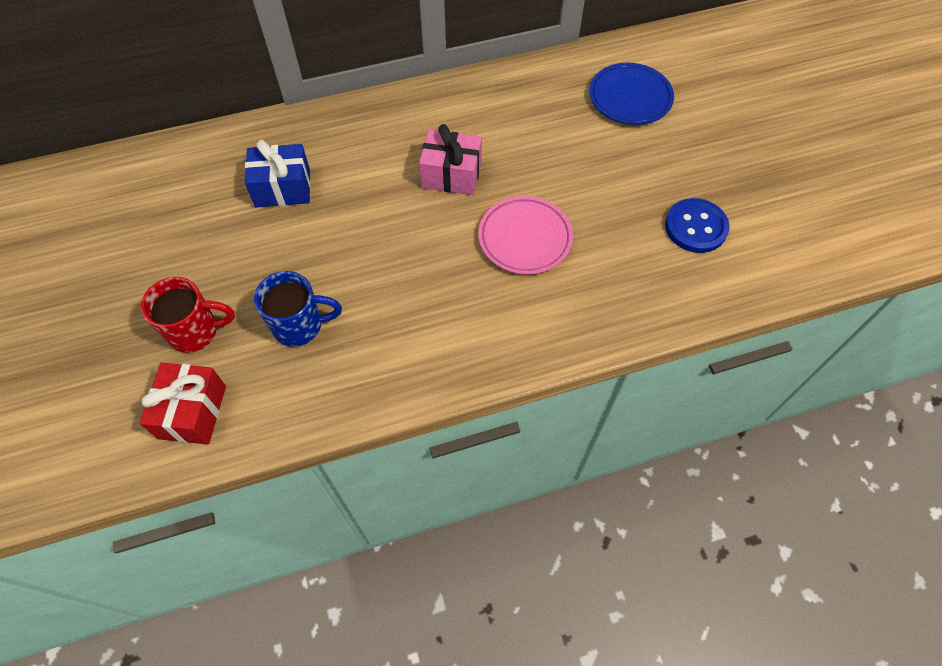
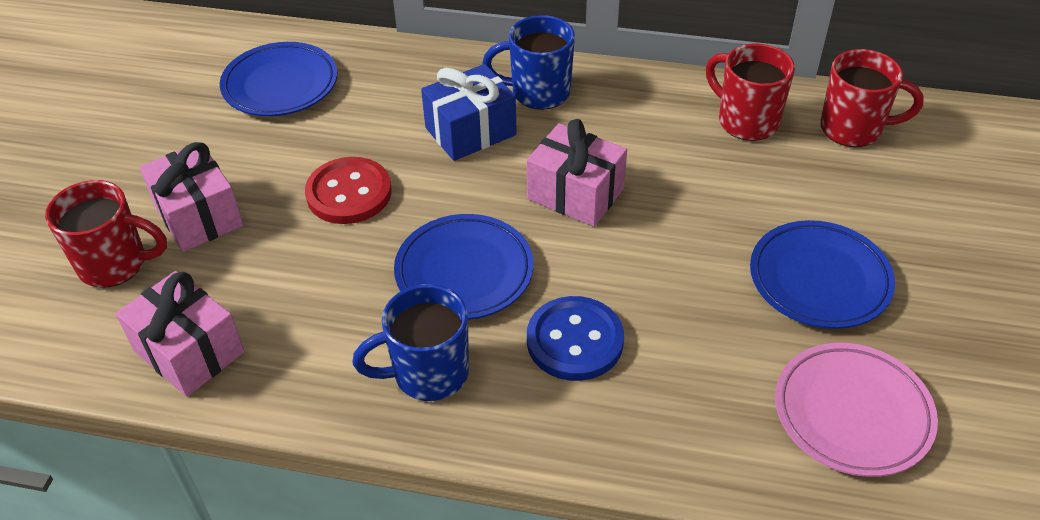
blue mug: [254,271,342,347] = 1 -> [352,284,469,401] [482,15,575,110] = 2
blue plate: [589,63,674,125] = 1 -> [220,42,337,116] [394,214,534,320] [750,220,895,329] = 3
pink gift: [419,124,482,195] = 1 -> [116,271,244,397] [140,142,243,252] [527,119,627,227] = 3
red button: none = 0 -> [305,157,392,224] = 1
red gift: [140,363,226,445] = 1 -> none = 0
red mug: [141,277,235,353] = 1 -> [45,180,167,288] [706,44,795,141] [820,49,924,147] = 3

